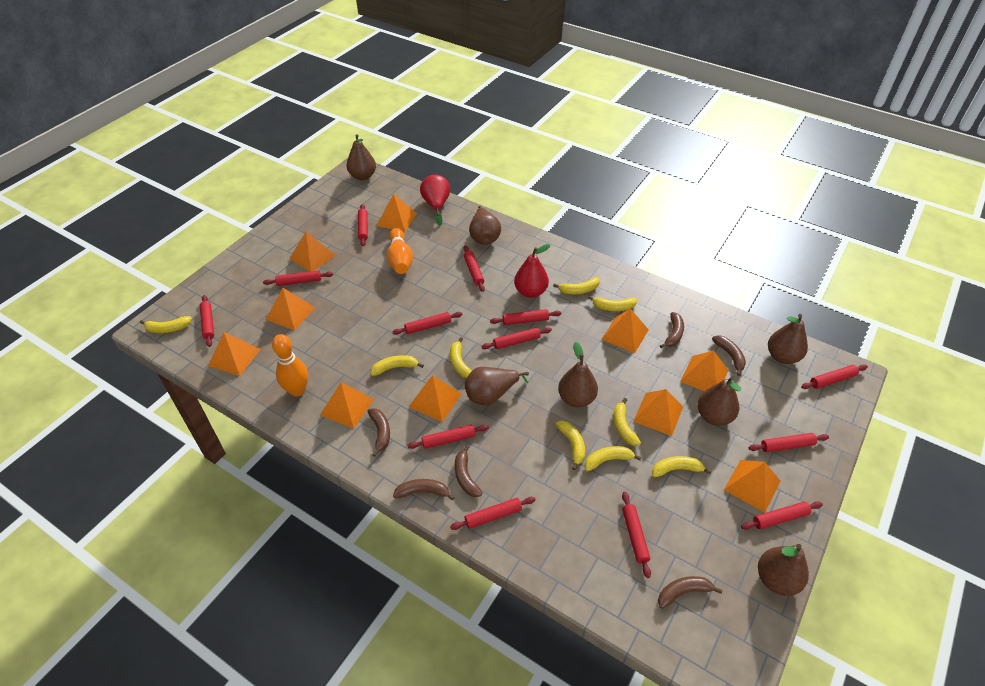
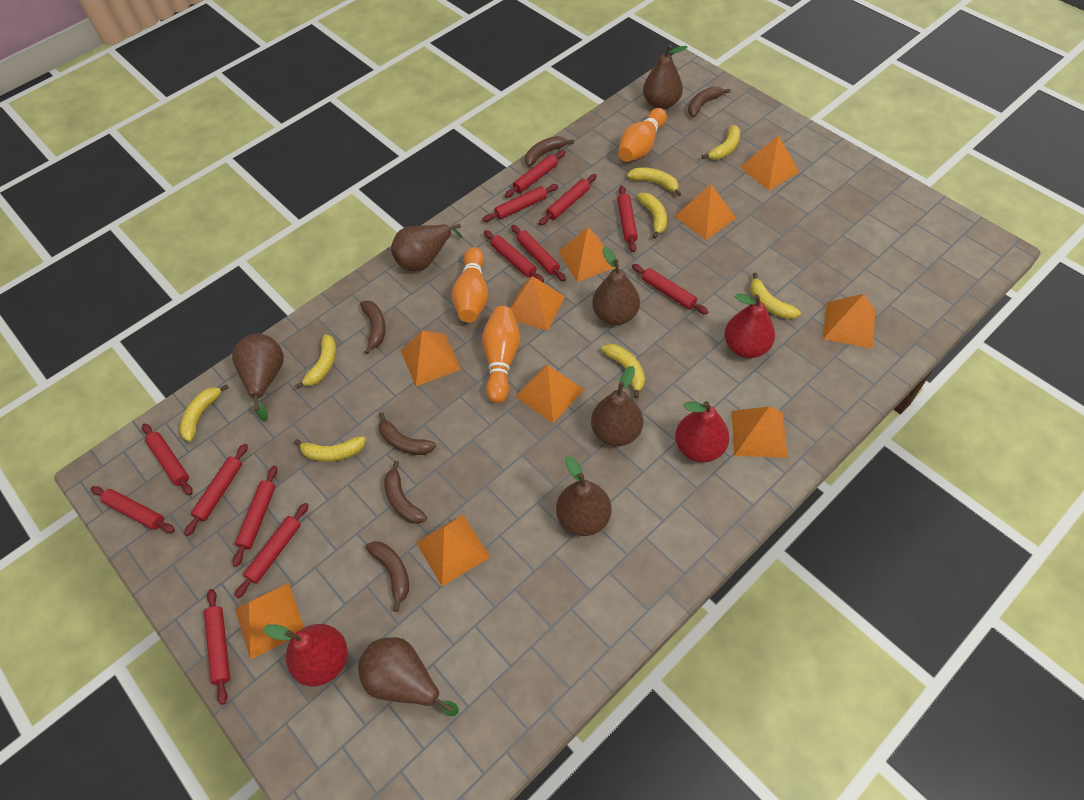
orange bowling pin: [272,334,308,397] [387,228,413,274] = 2 -> [452,247,488,322] [482,306,520,403] [618,108,667,162] = 3
red pear: [420,175,450,225] [514,244,550,298] = 2 -> [263,624,347,687] [675,401,729,462] [724,294,775,358] = 3
yellow banana: [140,316,192,333] [371,355,424,376] [450,337,472,378] [553,277,600,294] [556,421,585,470] [584,446,641,472] [588,295,637,311] [613,398,641,446] [652,456,711,477] = 9 -> [180,384,229,442] [294,436,366,462] [295,334,336,389] [601,344,645,398] [627,167,681,196] [637,193,667,239] [702,125,740,159] [750,273,801,319] = 8

